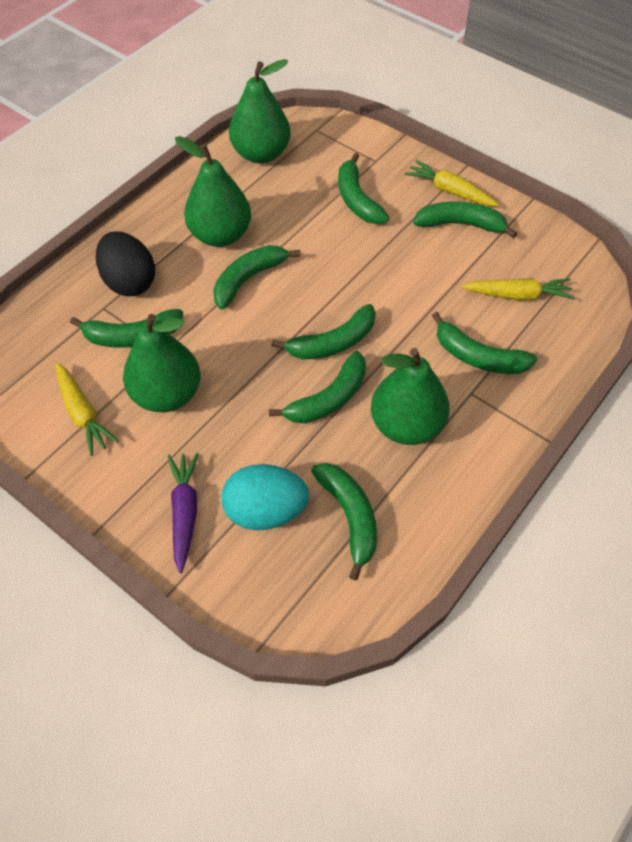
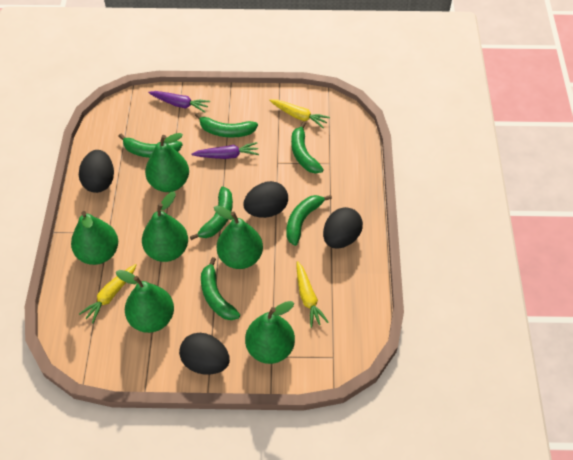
black egg: [96,231,155,296] = 1 -> [79,150,114,193] [179,333,230,375] [243,181,288,218] [323,207,363,249] = 4
green banana: [70,309,183,348] [213,245,301,310] [269,351,366,424] [272,304,376,359] [311,463,377,581] [338,153,389,224] [413,202,517,238] [432,312,537,374] = 8 -> [119,133,183,158] [190,186,233,240] [195,113,258,138] [201,257,240,320] [286,195,332,246] [291,121,324,174] = 6
green pear: [123,314,201,412] [175,136,251,247] [229,59,291,164] [371,348,450,445] = 4 -> [71,211,118,265] [116,270,174,333] [142,192,188,262] [145,133,189,192] [214,206,263,269] [245,301,295,364] = 6
purple carrot: [168,453,199,573] = 1 -> [148,91,210,112] [192,142,259,159] = 2
turquoise egg: [221,464,309,530] = 1 -> none = 0

